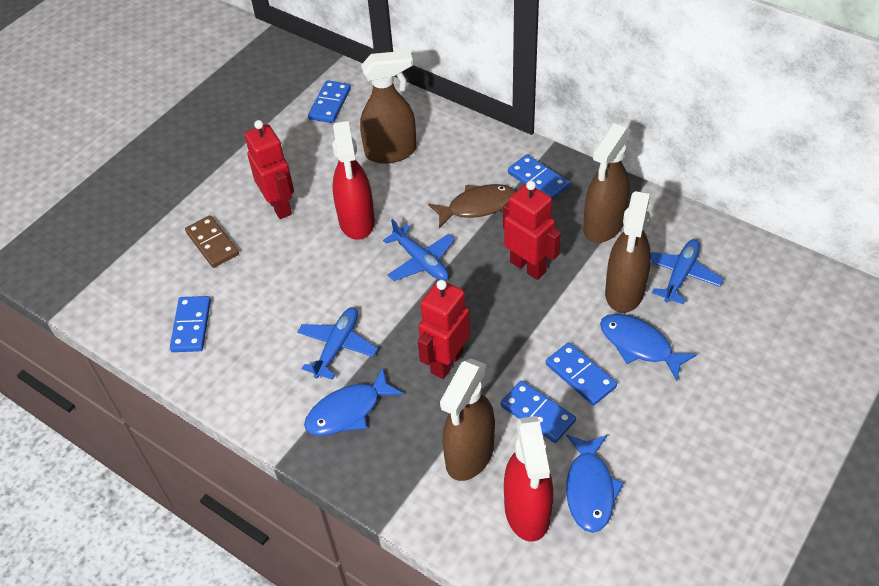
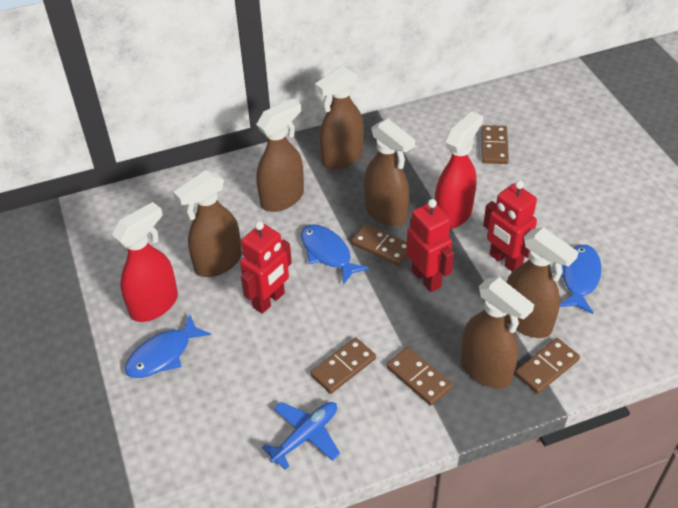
blue domino: [170,296,211,352] [308,80,351,123] [501,381,576,443] [508,154,569,200] [546,342,617,405] = 5 -> none = 0
blue plane: [297,307,378,380] [383,219,455,281] [651,239,724,305] = 3 -> [262,402,340,470] = 1
brown domino: [185,215,239,268] = 1 -> [310,337,376,394] [352,224,407,266] [386,347,452,406] [481,125,509,164] [515,338,580,394] = 5
brown fish: [428,184,516,228] = 1 -> none = 0
brown spray bottle: [360,50,416,164] [440,358,495,481] [583,123,631,243] [605,191,651,313] = 4 -> [173,170,242,277] [256,99,304,212] [315,65,364,170] [364,119,415,226] [461,277,534,389] [506,227,579,338] = 6

